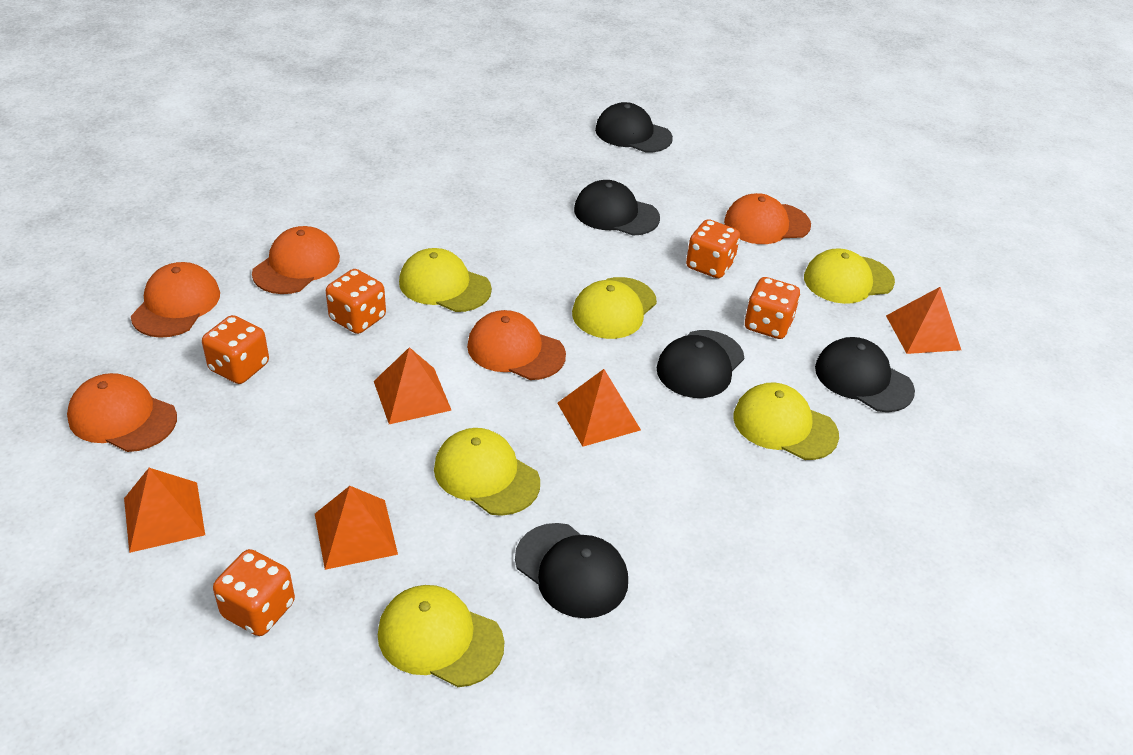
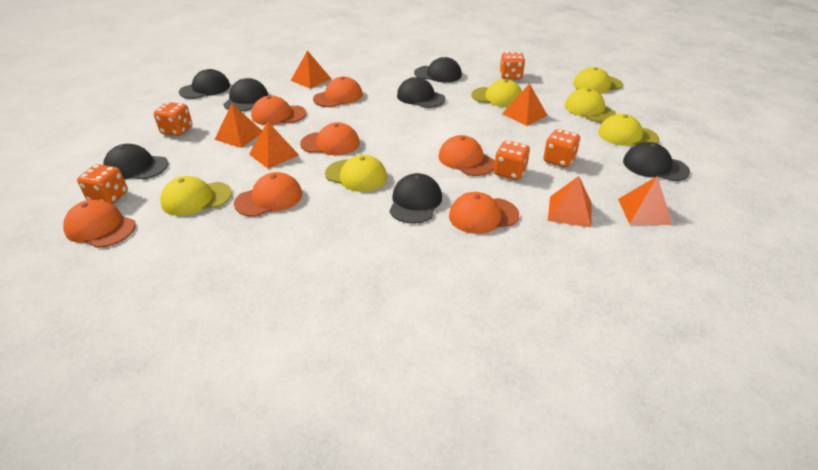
black cap: [515,523,628,618] [574,180,660,236] [595,102,673,153] [657,330,744,398] [815,337,915,412] = 5 -> [103,144,169,180] [179,69,230,99] [223,78,268,111] [389,173,442,224] [397,77,446,108] [414,57,462,82] [623,142,690,181] = 7
orange cap: [67,373,177,452] [131,262,220,338] [252,226,340,294] [467,310,566,380] [724,193,811,244] = 5 -> [63,200,136,248] [234,172,302,217] [251,95,306,125] [300,122,360,155] [313,77,363,107] [438,135,495,176] [449,192,519,234] = 7
orange pyramid: [124,468,205,553] [315,486,398,570] [374,347,452,424] [557,369,641,447] [886,287,961,354] = 5 -> [214,104,262,148] [249,121,299,169] [291,50,331,89] [502,83,548,126] [548,176,592,228] [618,176,672,225] = 6

